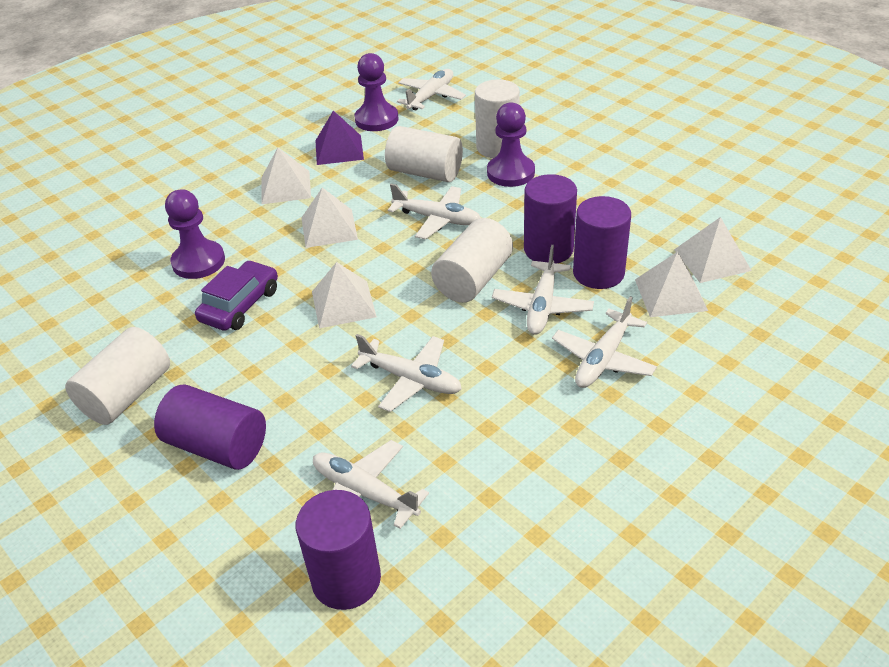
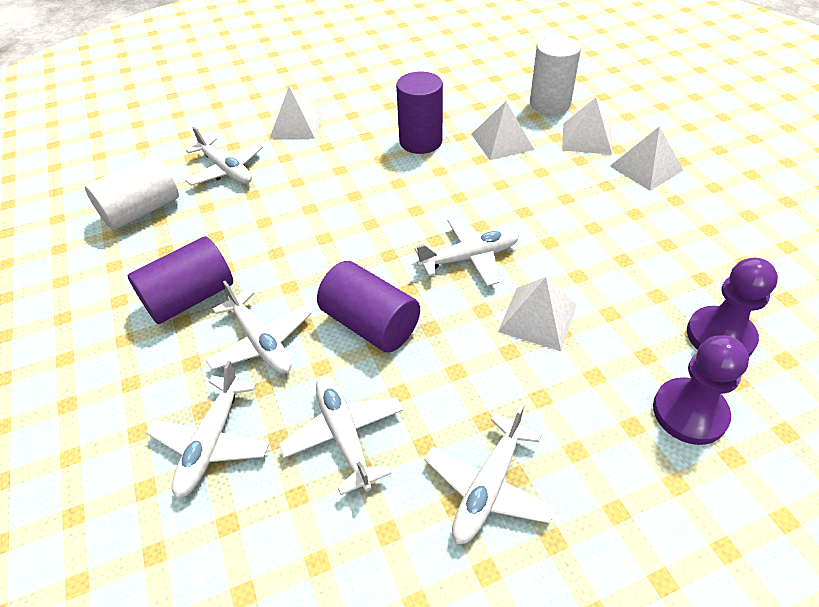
purple car: [195,260,278,331] = 1 -> none = 0
purple cylinder: [154,384,266,470] [296,490,381,610] [524,174,577,263] [573,196,631,289] = 4 -> [127,236,233,324] [317,261,420,353] [396,72,443,154] = 3
purple pawn: [165,189,225,279] [354,53,399,131] [487,102,535,187] = 3 -> [653,335,749,445] [687,258,778,357] = 2
purple pyramid: [315,111,364,165] = 1 -> none = 0
white cylinder: [65,327,170,425] [385,126,463,182] [431,218,513,303] [475,79,520,158] = 4 -> [85,155,179,230] [530,36,581,115] = 2

